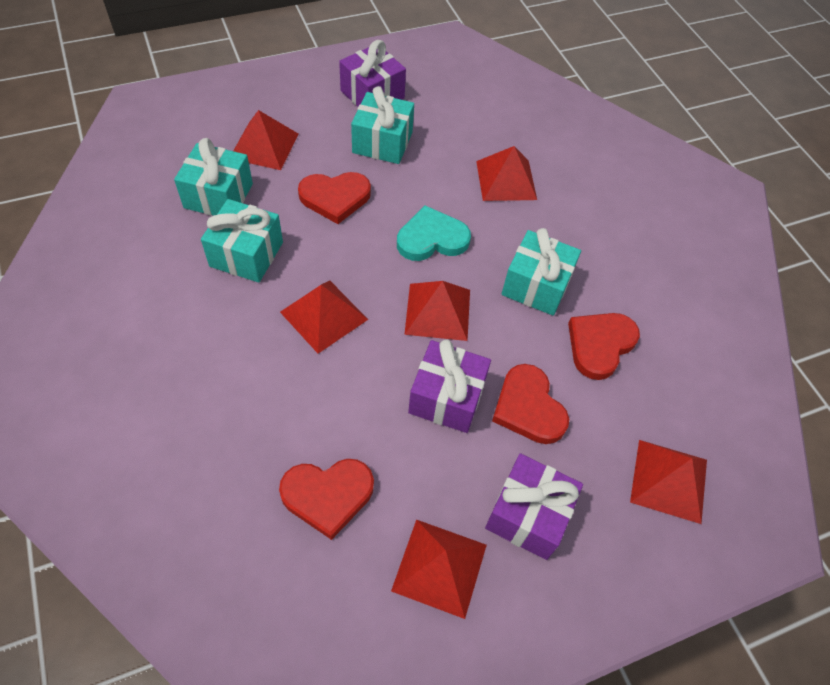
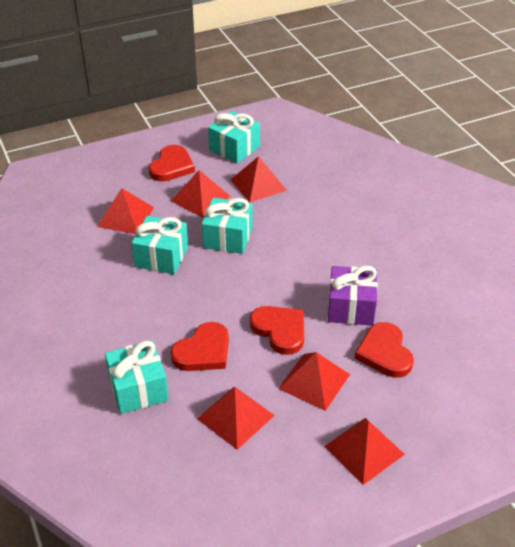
purple gift: [339,40,406,107] [408,340,491,433] [485,453,583,560] = 3 -> [328,266,378,326] = 1
turquoise heart: [397,205,471,261] = 1 -> none = 0

